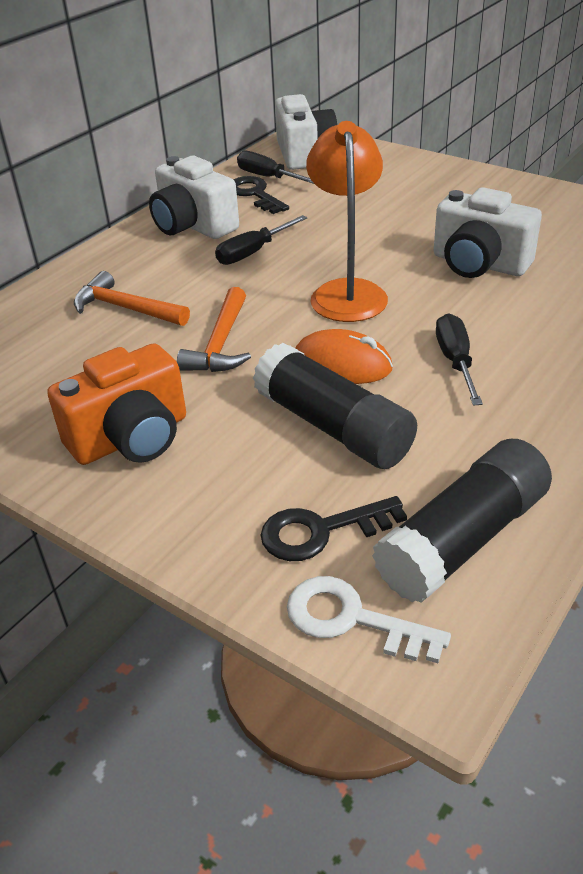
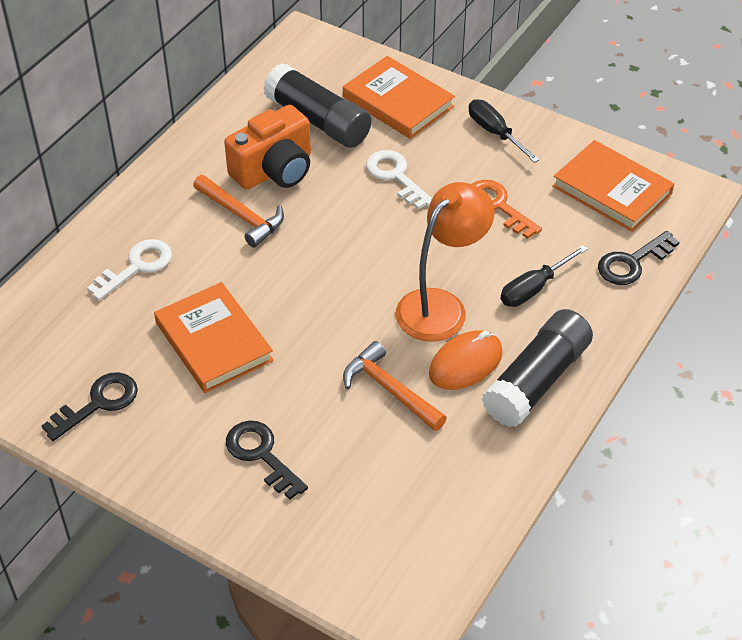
black key: [233,176,289,214] [261,496,407,561] = 2 -> [42,372,138,441] [226,421,308,500] [598,231,679,285] = 3
black screwdriver: [215,215,308,265] [237,151,314,184] [436,313,483,406] = 3 -> [469,99,539,163] [501,245,588,307] = 2
orange book: none = 0 -> [154,282,274,393] [343,56,455,139] [552,140,674,232] = 3
orange key: none = 0 -> [472,180,542,239] = 1
white camera: [149,156,239,239] [275,94,337,170] [434,187,542,278] = 3 -> none = 0
white key: [287,576,451,663] = 1 -> [87,239,172,300] [366,150,432,209] = 2

